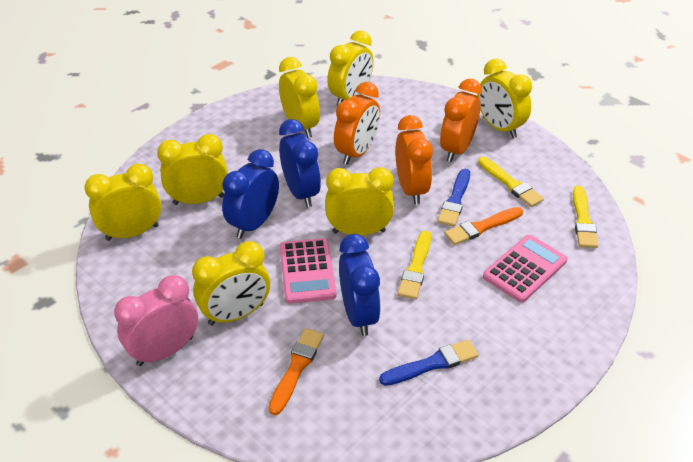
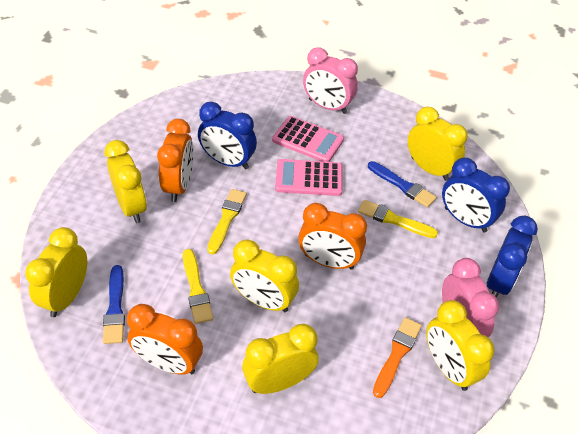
orange brush: [269,328,324,415] [444,207,523,245] = 2 -> [373,317,422,398] = 1
pink clock: [114,275,198,366] = 1 -> [303,47,358,114] [442,258,499,337] = 2
yellow clock: [84,164,161,241] [157,134,228,205] [192,241,270,325] [279,57,320,138] [325,167,394,236] [327,30,374,106] [477,59,532,138] = 7 -> [25,227,87,317] [104,140,147,223] [230,239,299,312] [242,324,319,394] [408,107,468,181] [426,300,494,391] = 6

